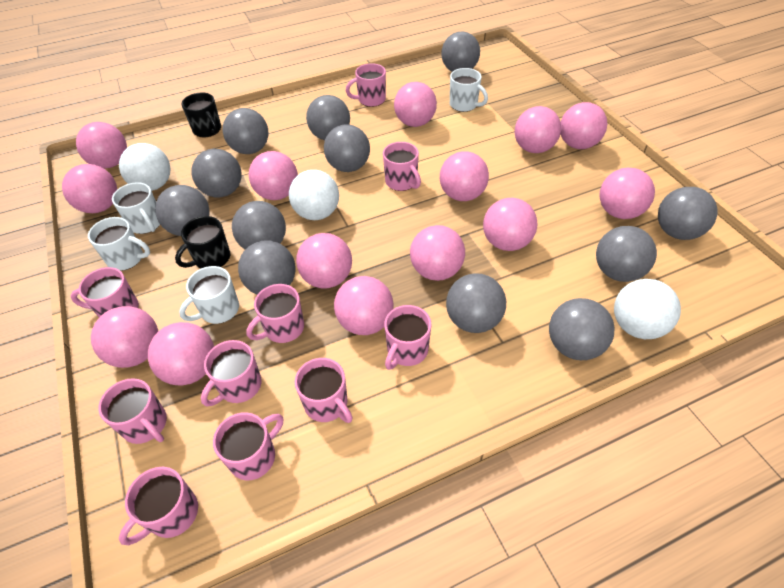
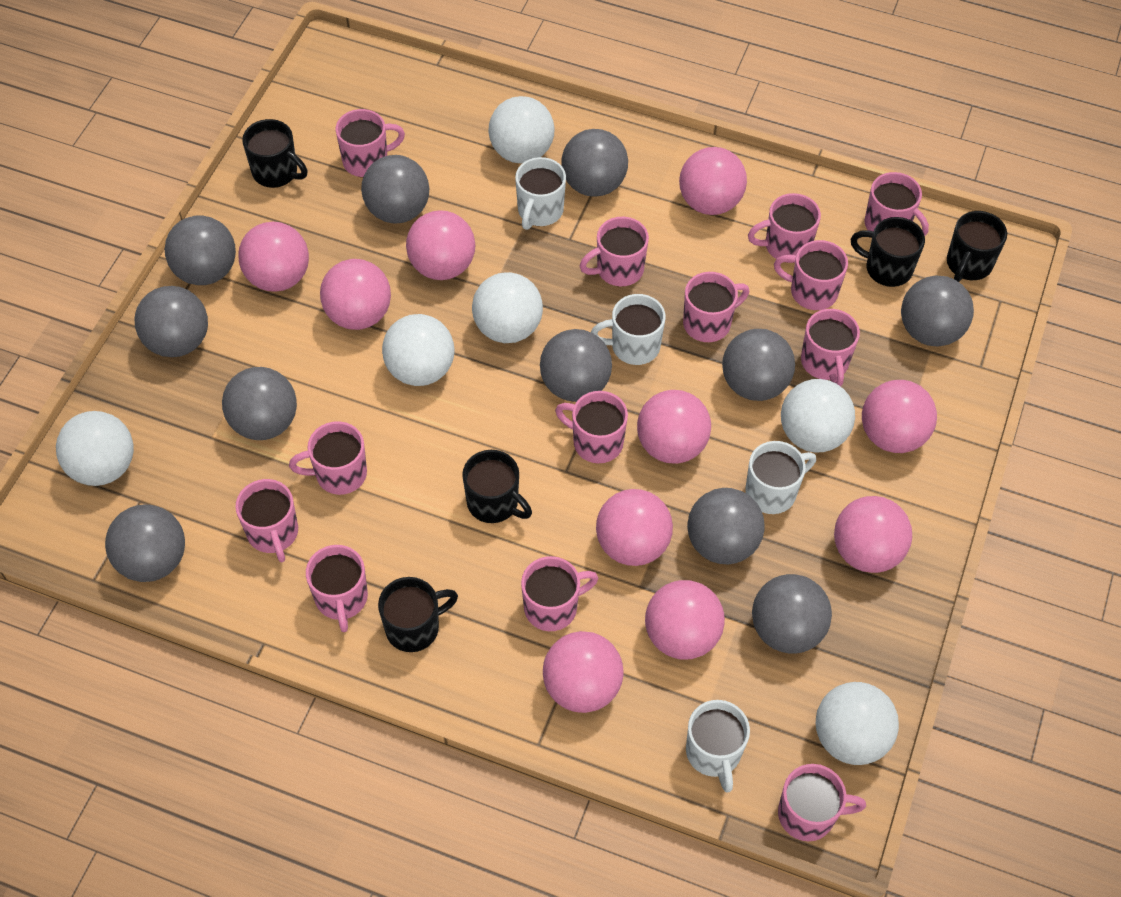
black mug: [175,216,230,268] [182,93,221,138] = 2 -> [242,119,308,188] [378,577,458,652] [462,450,532,523] [851,217,925,287] [947,211,1007,282] = 5
grey ball: [155,185,210,236] [191,149,242,198] [223,108,268,154] [232,201,286,250] [238,241,296,294] [306,95,350,140] [324,124,370,172] [441,31,480,72] [446,273,506,333] [549,298,614,360] [596,226,657,282] [658,187,718,240] = 12 -> [105,505,185,582] [135,286,208,357] [165,216,236,285] [222,367,297,440] [361,155,429,224] [540,329,612,402] [561,129,628,197] [687,488,765,564] [722,329,795,401] [752,574,832,654] [901,276,974,347] = 11
pink ball: [62,164,117,213] [76,122,127,169] [91,306,158,368] [148,322,214,386] [249,151,298,200] [296,233,352,288] [334,276,393,335] [394,82,437,127] [410,225,465,281] [440,151,489,201] [483,198,537,251] [515,106,561,153] [561,102,607,149] [600,168,655,219] = 14 -> [238,222,309,292] [320,259,391,330] [406,210,475,280] [543,631,623,713] [596,489,673,566] [637,390,711,464] [645,580,725,659] [679,147,747,215] [834,496,912,573] [862,380,937,453] = 10
pink mug: [71,267,139,317] [98,378,167,444] [119,467,198,545] [201,340,261,406] [213,412,283,480] [246,284,304,343] [295,358,353,423] [346,63,386,107] [383,142,421,191] [384,305,431,370] = 10 -> [235,479,298,562] [289,421,367,495] [306,545,368,632] [335,109,405,177] [521,556,598,631] [555,391,628,463] [580,217,649,286] [683,272,749,342] [748,193,821,263] [774,240,848,310] [778,764,866,841] [801,309,860,387] [864,172,929,236] = 13
white ball: [119,143,170,191] [289,170,339,220] [614,279,681,339] = 3 -> [56,411,134,486] [382,314,454,386] [472,272,543,343] [488,96,555,164] [781,379,855,453] [816,682,899,765] = 6

